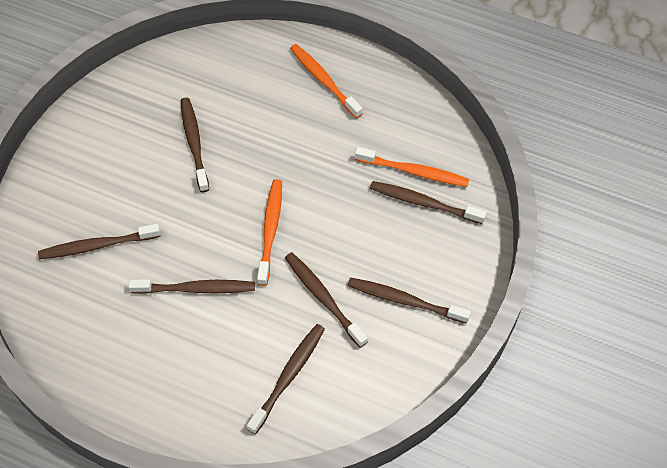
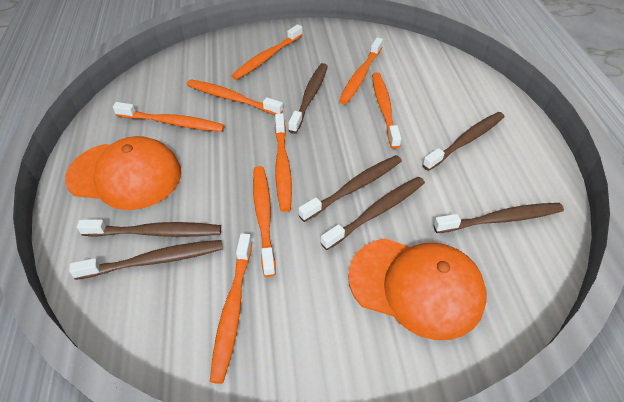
orange cap: none = 0 -> [65,136,181,210] [348,238,487,340] = 2
orange toothbrush: [257,179,282,286] [290,44,363,119] [355,147,469,187] = 3 -> [113,102,225,132] [187,79,283,115] [210,233,252,384] [231,24,303,80] [253,166,276,277] [275,113,292,212] [339,37,383,104] [372,72,401,149] = 8

